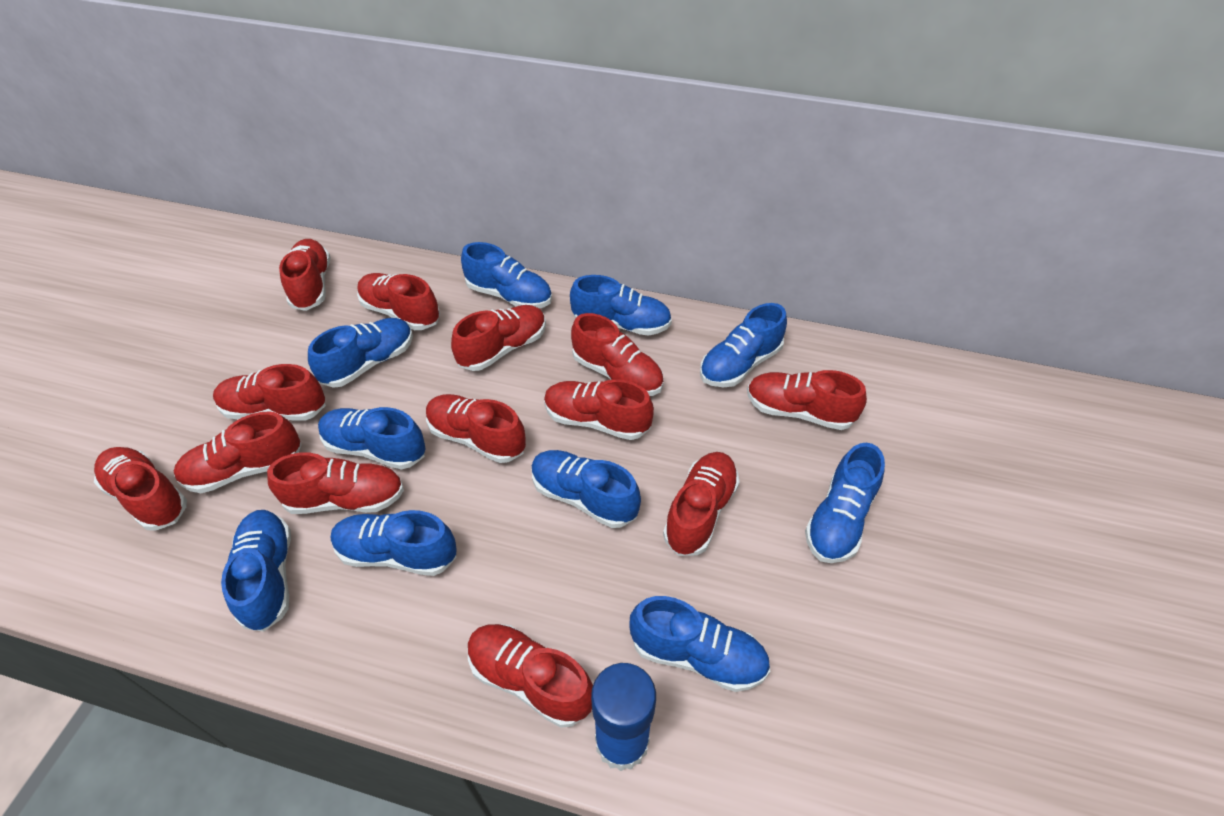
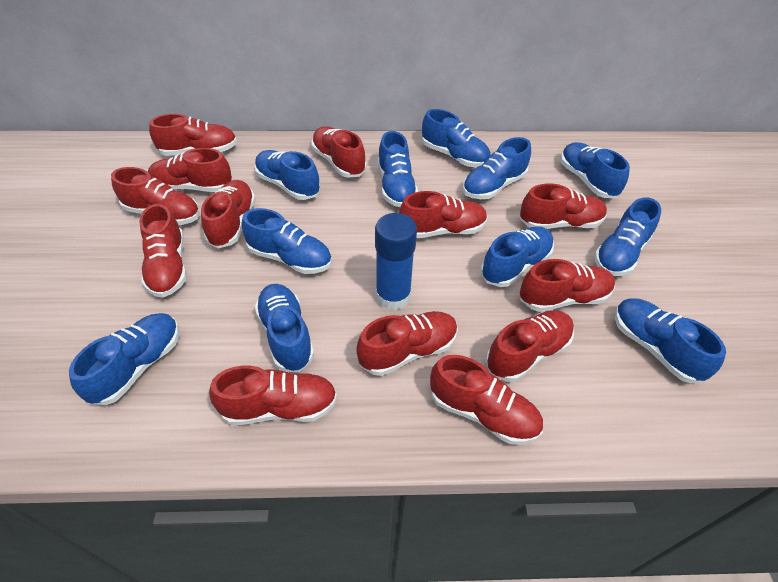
blue shoe: [221,510,291,632] [308,318,413,388] [318,407,426,470] [331,510,457,576] [461,242,552,308] [531,450,641,528] [570,275,672,336] [629,596,770,692] [700,303,787,387] [805,443,885,563] = 10 -> [69,313,179,405] [242,208,332,274] [255,150,320,200] [255,284,314,372] [378,131,418,207] [422,109,491,167] [463,137,531,199] [481,226,554,287] [560,142,630,198] [594,197,661,276] [615,298,726,383] = 11

